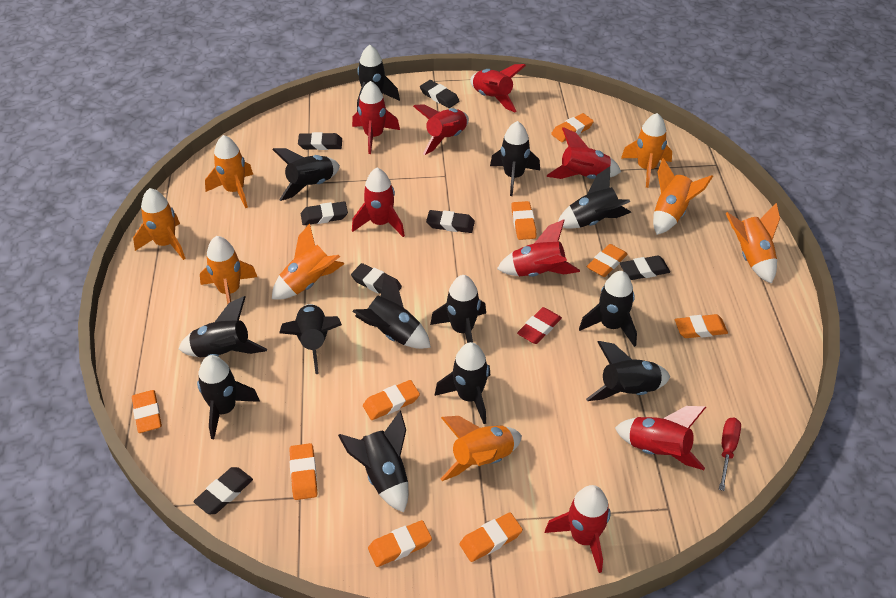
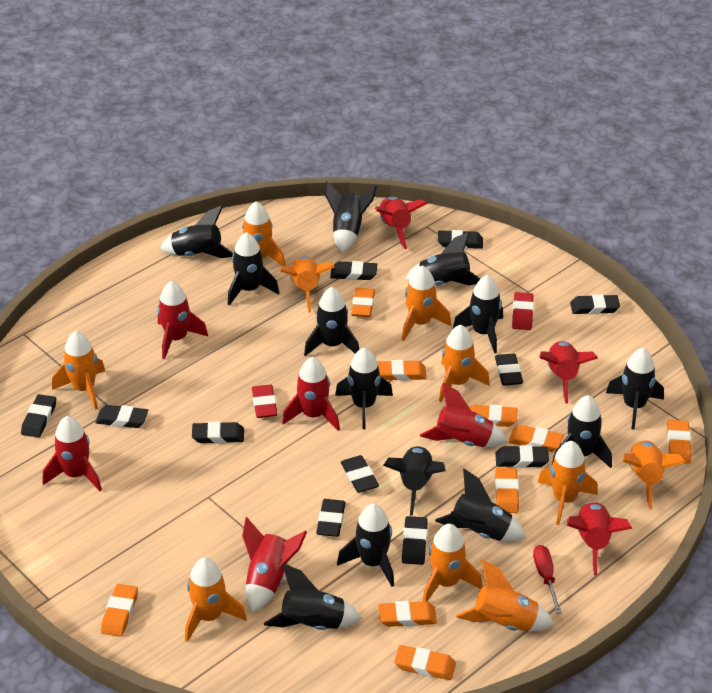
black eraser: [193,467,253,514] [298,132,342,150] [301,201,348,225] [351,263,402,294] [420,80,460,108] [426,210,475,233] [620,255,670,280] = 7 -> [21,394,56,438] [95,405,148,428] [192,421,244,444] [316,499,345,537] [330,261,377,280] [341,455,379,493] [402,516,428,565] [438,230,483,249] [495,353,523,386] [495,445,549,468] [570,294,620,314] = 11
orange rocket: [133,188,186,260] [200,236,257,304] [205,135,253,208] [272,223,344,300] [441,416,522,481] [621,113,672,188] [653,158,713,235] [726,202,780,284] = 8 -> [52,331,105,410] [185,557,247,642] [233,201,286,269] [280,256,334,313] [402,265,451,341] [423,524,483,601] [439,325,490,402] [456,559,554,631] [538,441,598,525] [622,440,686,509] = 10
red eraser: [517,307,562,344] = 1 -> [252,385,278,418] [512,292,534,330] = 2

